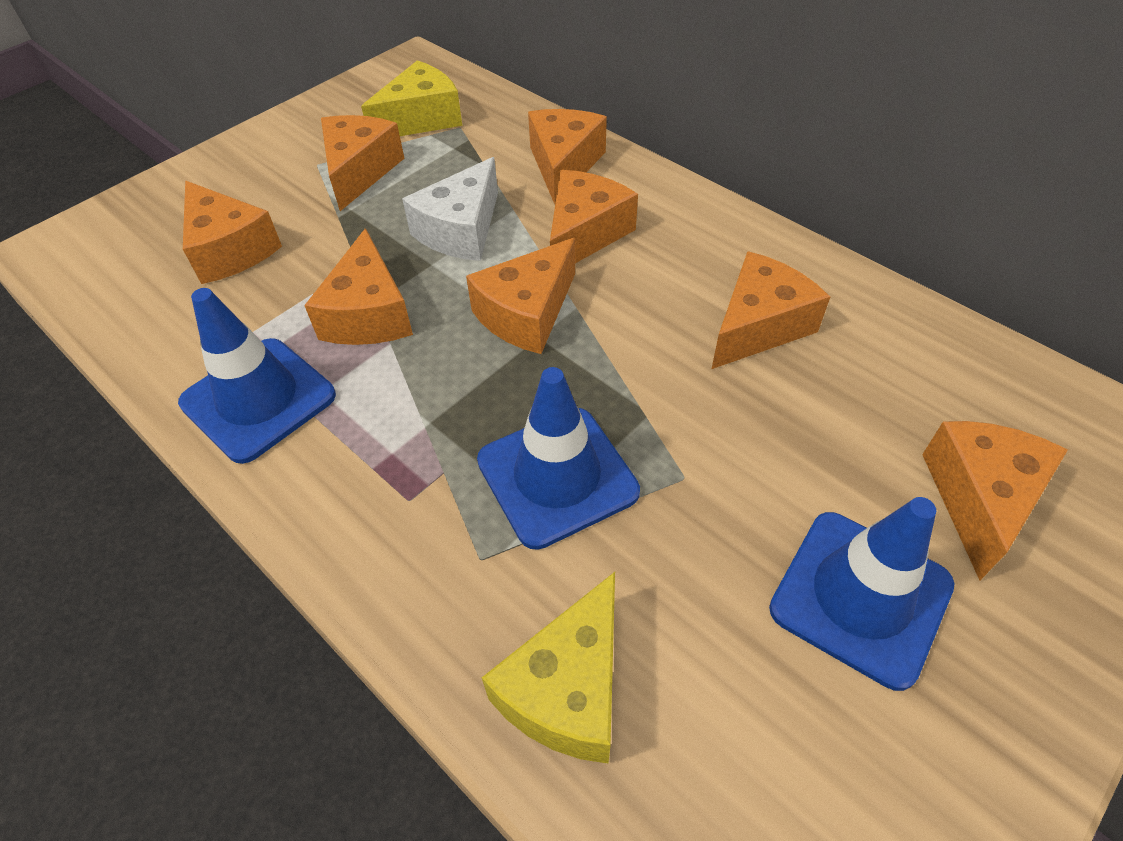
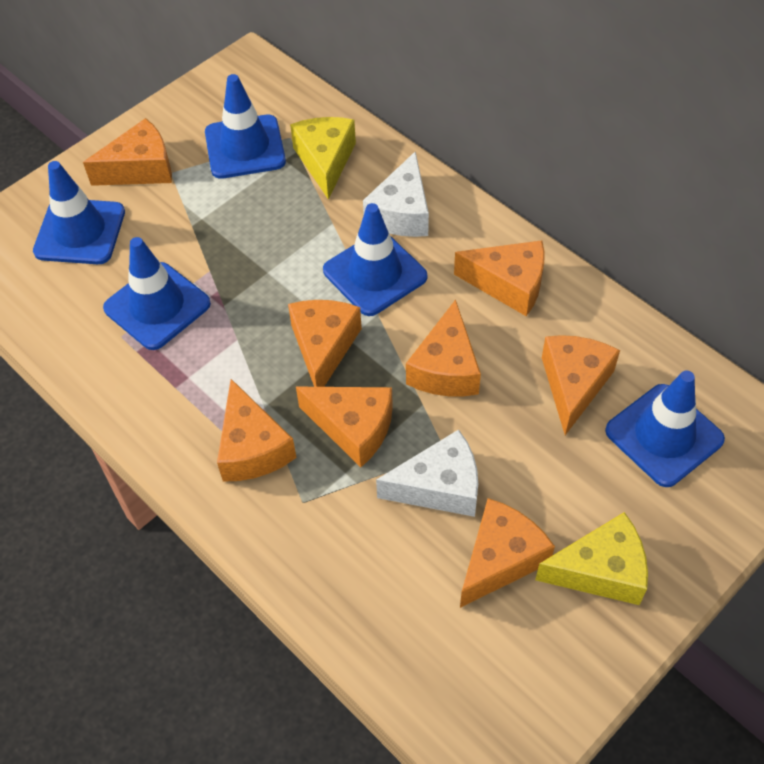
blue traffic cone: [178,288,336,464] [477,367,640,550] [769,497,955,691] = 3 -> [33,161,125,264] [103,237,211,350] [205,74,286,179] [323,203,427,316] [605,370,725,487] = 5
white cheese: [402,157,498,261] = 1 -> [363,151,429,237] [376,430,478,517] = 2

